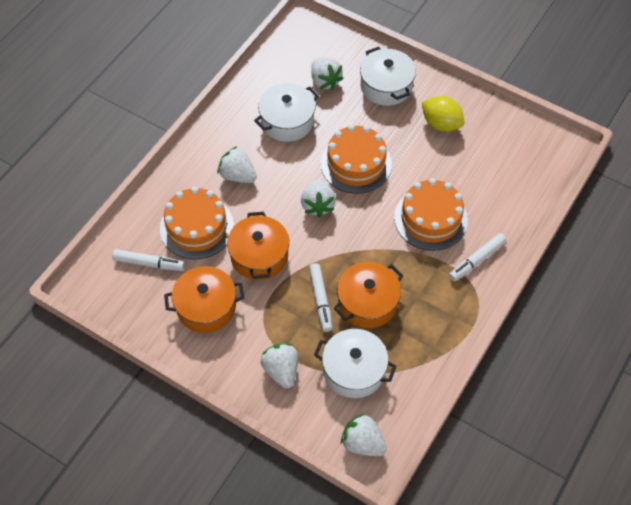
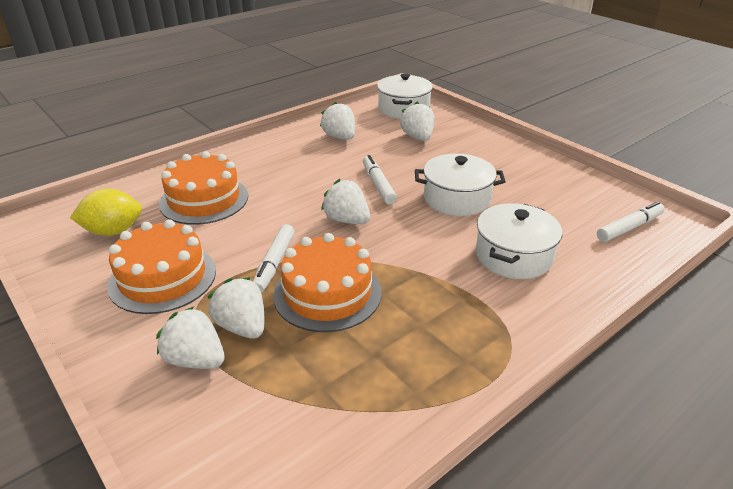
orange pot: [164,266,244,333] [227,212,289,280] [333,262,404,328] = 3 -> none = 0

